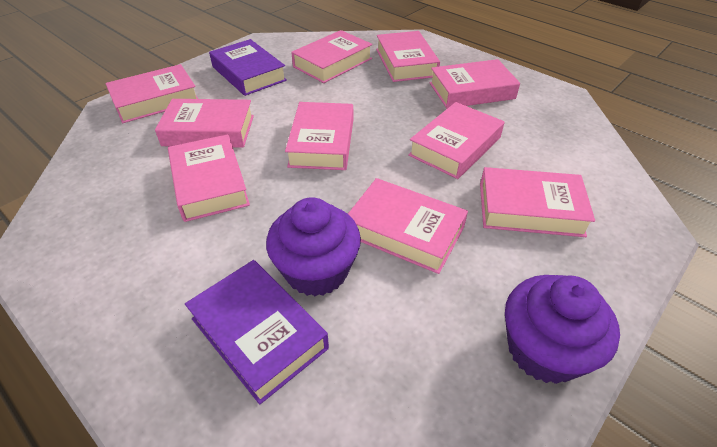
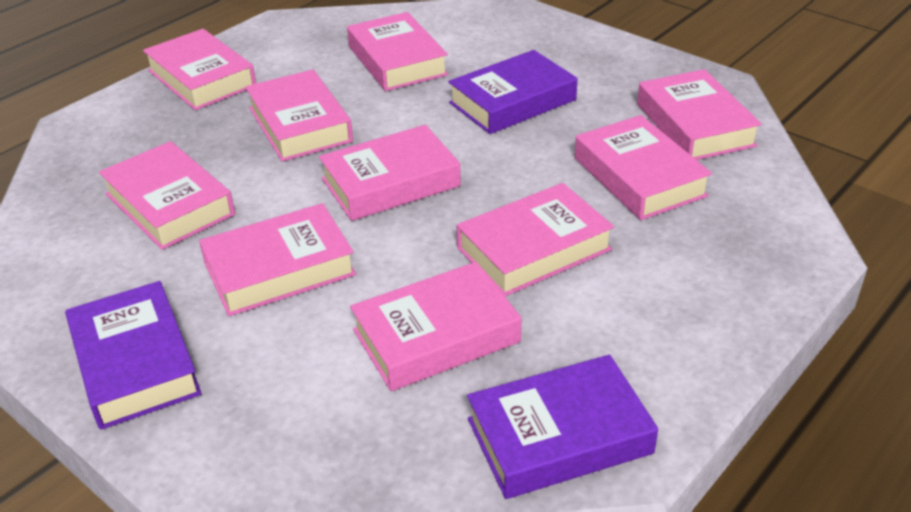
purple book: [185,260,329,404] [209,39,287,96] = 2 -> [65,281,202,430] [448,50,578,134] [467,355,658,499] = 3
purple cupcake: [266,197,361,296] [505,275,620,384] = 2 -> none = 0

